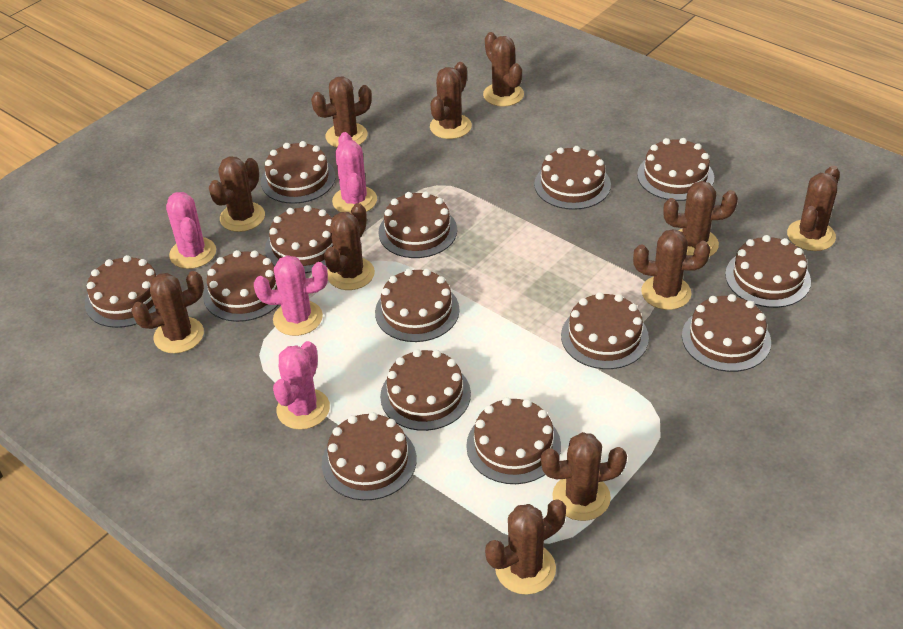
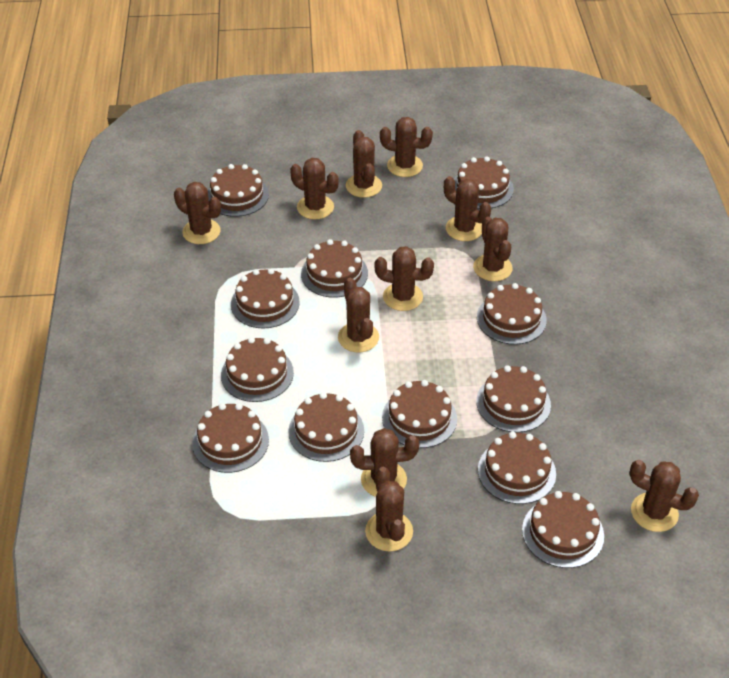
brown cake: [85,255,158,328] [203,250,278,322] [261,141,336,204] [265,205,333,273] [322,412,417,501] [375,269,460,342] [378,191,457,258] [380,349,471,431] [466,397,561,484] [534,146,611,210] [561,292,649,369] [637,138,714,201] [682,294,771,372] [725,235,811,308] = 14 -> [192,403,269,473] [208,164,269,217] [221,337,294,402] [231,268,300,328] [288,392,364,462] [301,239,368,298] [382,380,457,448] [454,156,514,209] [476,365,551,433] [477,283,547,345] [478,432,556,504] [522,491,604,568] = 12
pink cactus: [166,192,216,269] [254,255,328,336] [273,341,330,430] [332,132,377,214] = 4 -> none = 0

